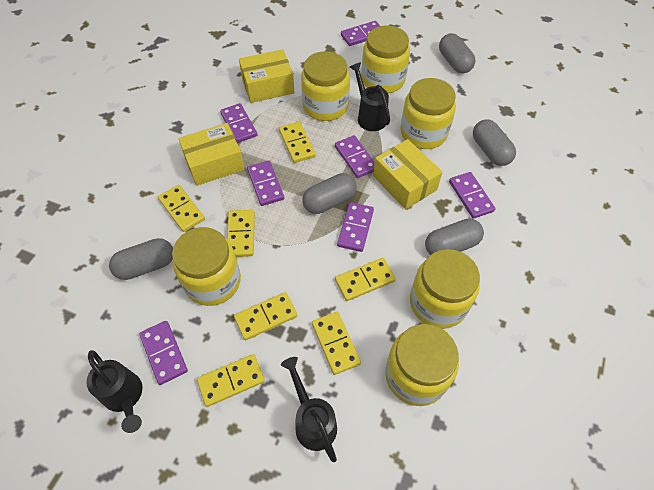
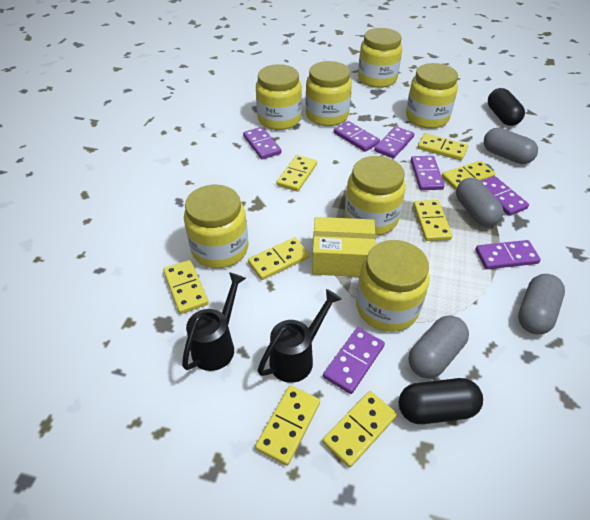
black capsule: none = 0 -> [399,378,483,424] [488,88,525,126] = 2
black watering can: [86,350,142,433] [281,357,337,462] [350,62,390,131] = 3 -> [182,272,246,371] [258,289,342,383] = 2
grey capsule: [109,238,173,280] [302,173,357,214] [425,218,484,255] [439,33,475,74] [473,119,516,166] = 5 -> [408,315,469,379] [456,178,504,227] [484,128,538,164] [518,274,565,334] = 4
yellow box: [178,123,245,186] [239,49,295,103] [373,139,442,210] = 3 -> [312,217,376,277] = 1
yellow domino: [158,185,205,232] [197,354,265,407] [227,210,255,257] [234,292,297,340] [279,122,316,163] [312,312,361,375] [335,258,396,301] = 7 -> [163,260,209,314] [248,237,310,280] [255,385,320,466] [277,155,317,192] [322,391,397,468] [413,200,452,241] [418,133,468,161] [442,161,495,190] = 8
yellow jar: [172,227,241,306] [301,51,350,121] [361,25,410,93] [385,324,459,406] [401,78,456,149] [410,249,480,329] = 6 -> [184,185,248,268] [256,64,302,130] [305,61,352,126] [345,156,406,235] [356,240,430,332] [358,28,402,88] [406,63,458,129] = 7

